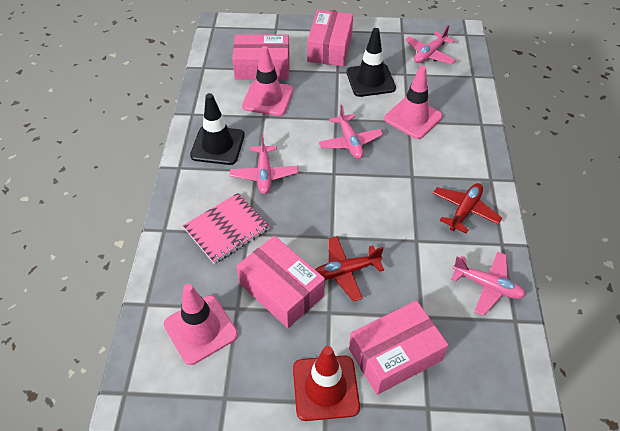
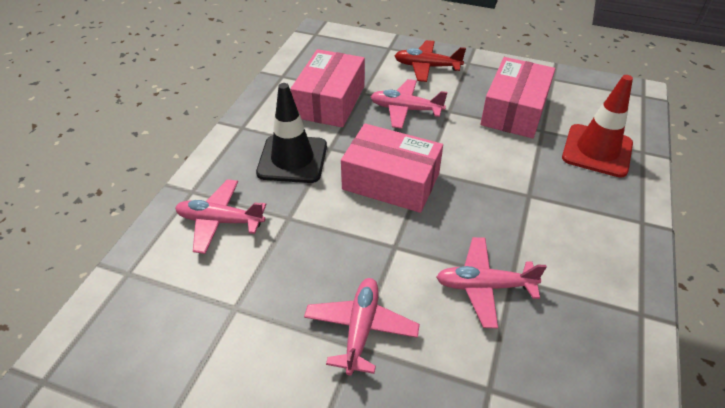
black traffic cone: [190,93,245,165] [346,28,396,97] = 2 -> [256,83,327,183] = 1
pink box: [232,34,290,80] [236,236,325,328] [307,10,353,66] [349,301,448,395] = 4 -> [290,49,365,127] [341,124,443,213] [480,57,555,138] = 3
pink notebook: [183,193,270,264] = 1 -> none = 0
pink traffic cone: [164,284,238,365] [242,46,293,116] [384,65,443,139] = 3 -> none = 0
red plane: [315,236,384,301] [433,183,502,233] = 2 -> [395,40,466,82] = 1

